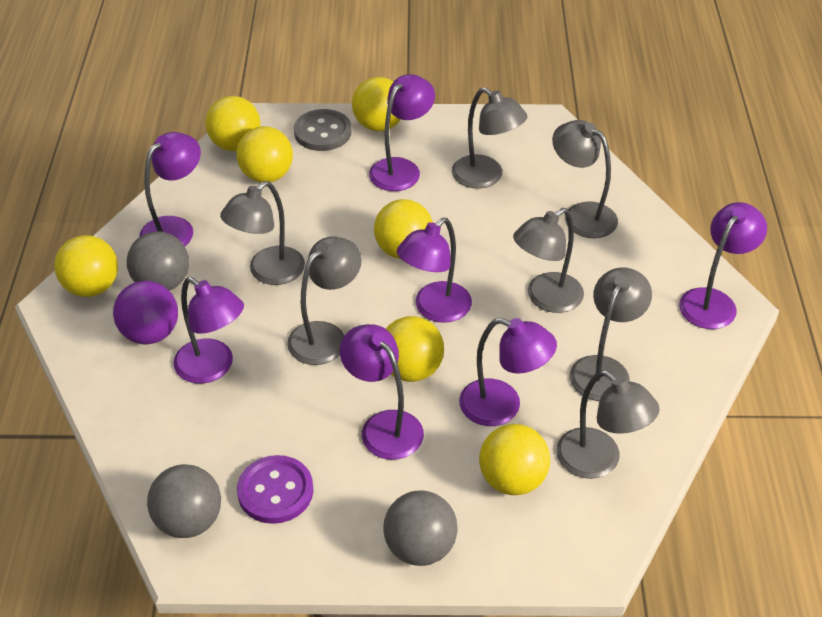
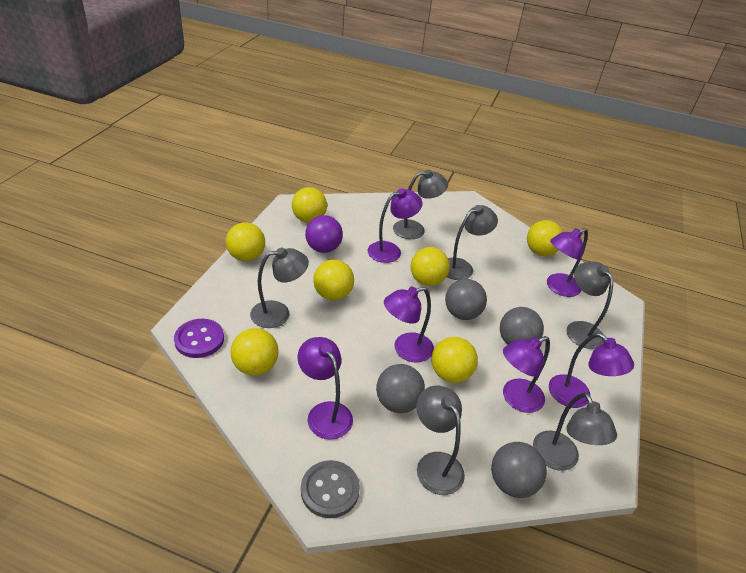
grey ball: [127,231,189,291] [147,464,221,538] [383,491,458,566] = 3 -> [376,364,425,413] [445,279,487,320] [491,442,547,498] [500,307,544,345] = 4
grey lamp: [220,181,305,285] [287,236,362,365] [452,88,528,189] [513,208,584,313] [552,120,618,238] [556,370,660,479] [570,267,652,401] = 7 -> [250,247,309,328] [393,169,448,239] [417,385,465,495] [447,205,498,280] [533,392,617,471] [567,262,613,349] = 6
purple lamp: [139,132,201,246] [173,277,244,384] [340,324,424,460] [369,74,435,191] [397,218,472,323] [459,318,557,426] [679,202,767,329] = 7 -> [297,337,353,440] [368,188,422,263] [384,286,434,362] [503,336,550,413] [547,228,588,297] [549,333,634,408] = 6

